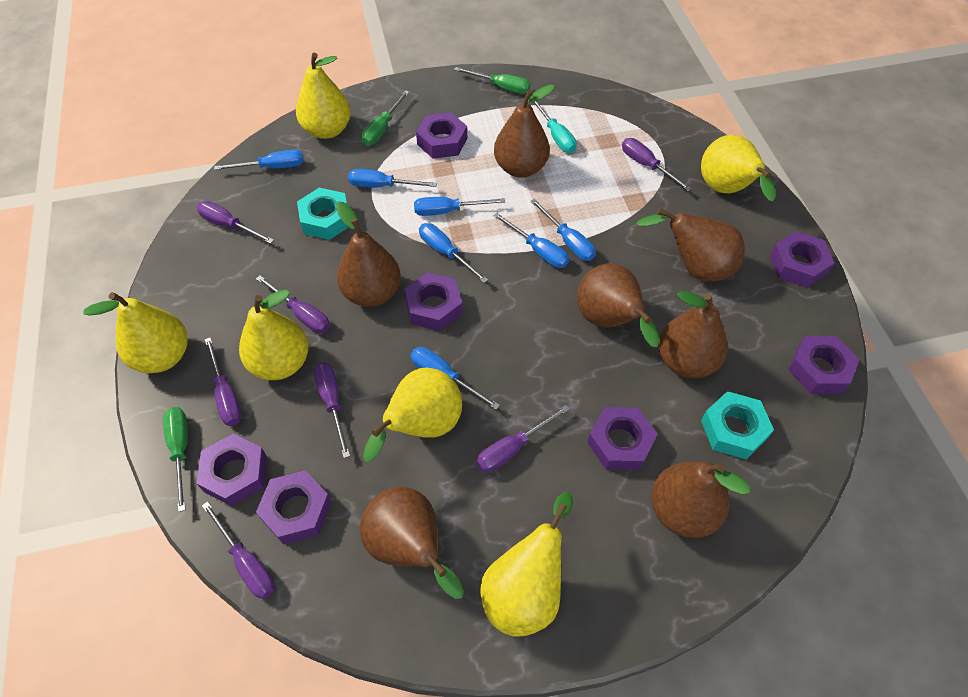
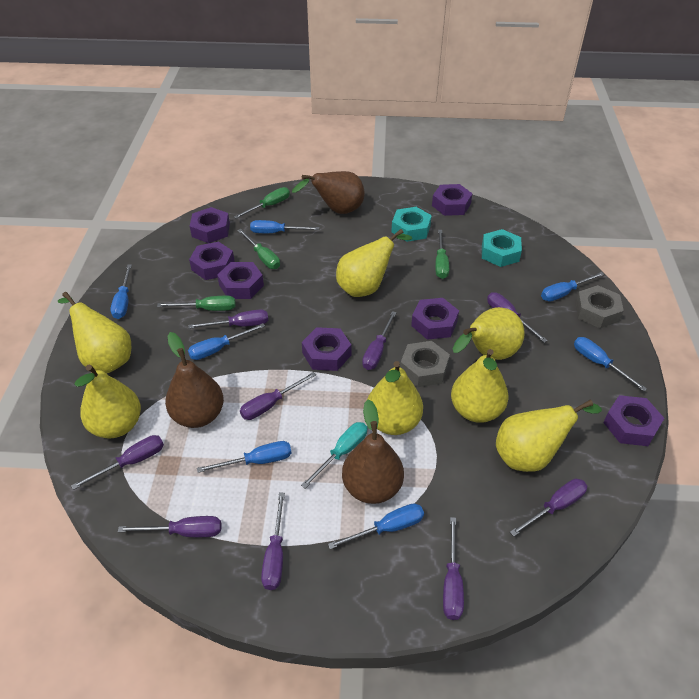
brown pear: [336,202,401,307] [360,487,464,599] [494,84,555,178] [577,263,660,348] [636,208,745,281] [651,462,750,538] [658,291,728,378] = 7 -> [165,332,224,428] [292,171,365,214] [342,399,404,504] = 3
green screwdriver: [163,407,188,512] [361,90,409,146] [454,67,530,94] = 3 -> [157,296,235,311] [234,187,290,219] [238,229,280,269] [435,230,449,279] = 4
grey nut: none = 0 -> [400,341,450,387] [575,285,624,328] = 2
purple screwdriver: [197,201,274,244] [202,501,275,599] [205,337,242,426] [256,275,330,334] [314,362,350,458] [476,405,570,473] [622,138,692,191] = 7 -> [71,435,164,490] [118,516,221,537] [188,309,268,329] [240,372,316,420] [261,492,285,590] [362,311,397,370] [443,517,464,620] [487,293,548,343] [510,479,587,537] = 9
yellow pear: [83,292,188,373] [239,290,309,380] [296,53,351,139] [363,368,462,462] [480,492,573,637] [701,135,776,202] = 6 -> [58,292,131,374] [74,364,141,439] [336,229,412,297] [367,361,423,435] [451,349,509,423] [453,307,525,360] [496,400,602,472] = 7

